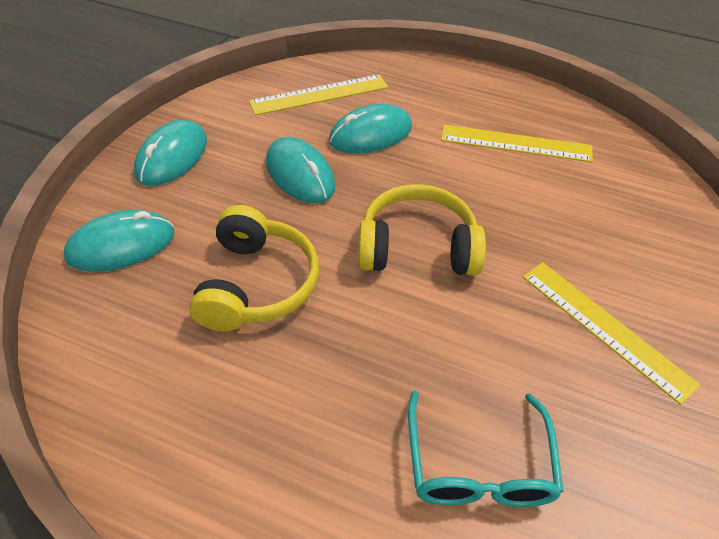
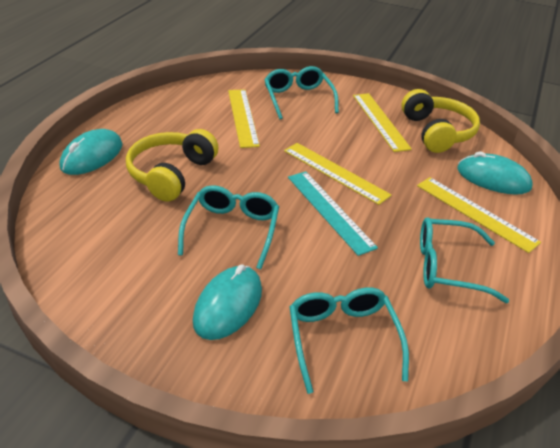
turquoise glasses: [408,390,564,507] = 1 -> [178,185,279,269] [264,66,339,119] [289,288,409,394] [420,217,509,303] = 4
turquoise mouse: [64,210,174,272] [134,120,207,186] [266,137,335,203] [329,104,412,153] = 4 -> [60,129,123,175] [193,264,262,340] [457,151,533,195] = 3
turquoise ruler: none = 0 -> [288,171,378,256] = 1
yellow ruler: [249,74,388,115] [441,125,593,162] [523,262,700,405] = 3 -> [228,89,260,148] [284,143,392,205] [353,93,412,152] [417,177,541,253] = 4

